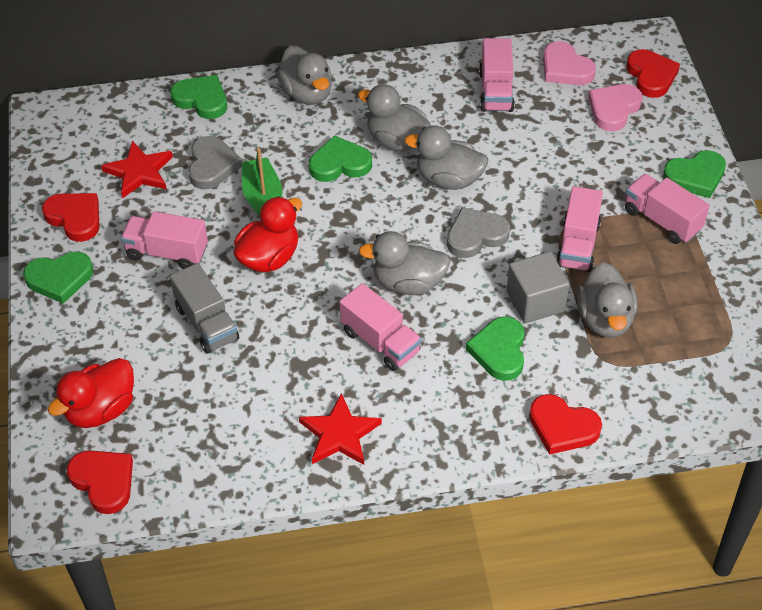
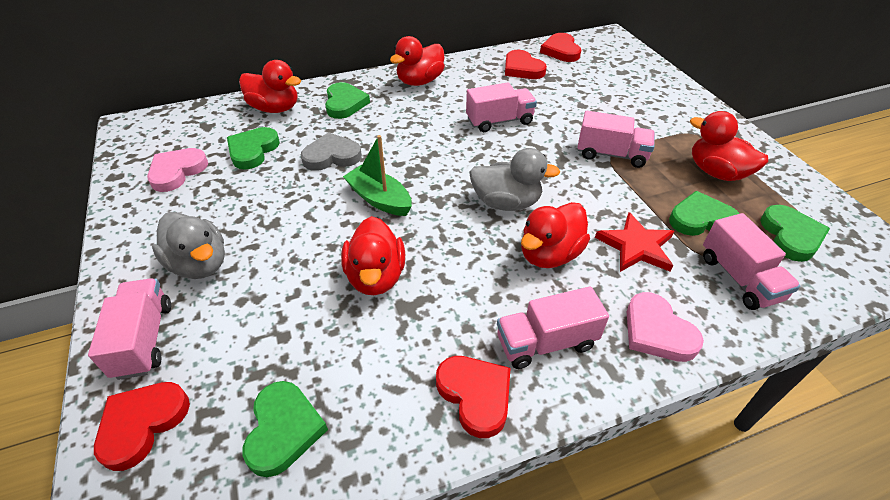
grey cube: [507,252,569,323] = 1 -> none = 0
grey duck: [277,46,332,105] [358,84,431,152] [359,231,451,295] [404,125,488,190] [577,262,637,338] = 5 -> [152,212,225,279] [469,148,560,211] = 2
grey heart: [188,136,242,189] [447,208,510,258] = 2 -> [301,132,362,171] = 1
grey truck: [170,263,239,354] = 1 -> none = 0
red duck: [48,358,134,428] [234,196,302,272] = 2 -> [239,60,301,113] [341,216,405,295] [390,36,445,86] [521,202,590,268] [690,111,768,181] = 5
red star: [101,141,173,199] [299,393,382,465] = 2 -> [595,212,674,272] = 1

